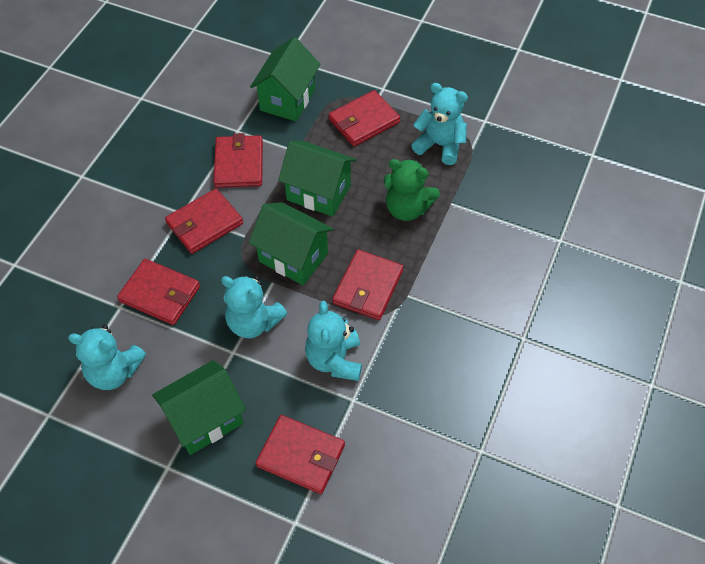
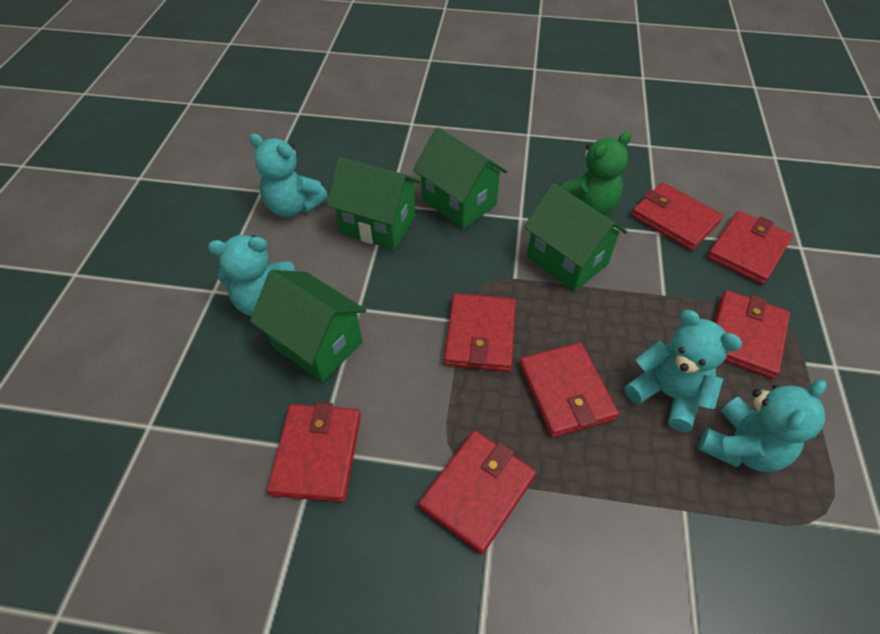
red wallet: [117,259,200,325] [165,188,243,254] [214,133,263,188] [256,415,345,494] [329,90,400,147] [332,250,404,320] = 6 -> [267,402,361,502] [419,430,536,554] [444,293,516,372] [519,342,619,438] [631,182,723,251] [707,211,793,285] [715,290,790,379] = 7

